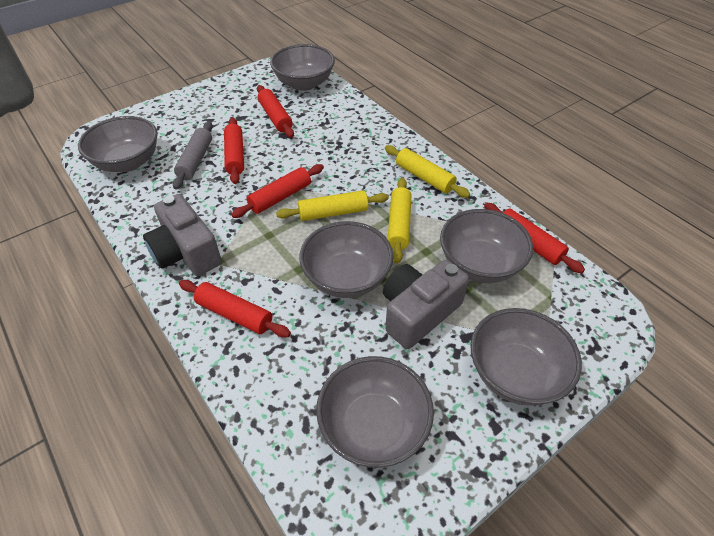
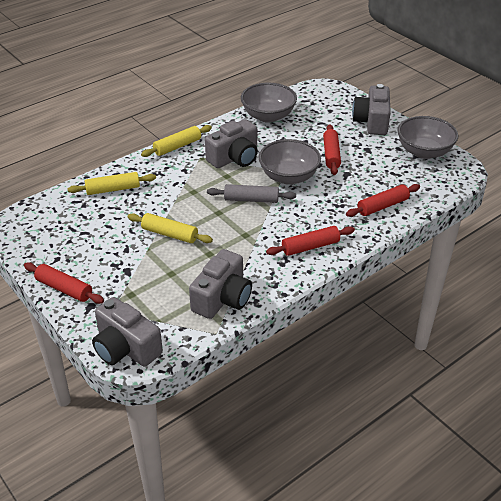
grey bowl: [78,116,158,172] [270,44,335,91] [299,221,394,298] [316,356,434,468] [440,209,533,283] [470,308,582,406] = 6 -> [241,83,297,123] [259,139,321,185] [398,116,459,159] = 3
grey camera: [143,194,222,276] [383,260,469,349] = 2 -> [92,297,163,367] [189,249,252,319] [205,119,258,168] [352,84,391,135] = 4
red rolling pin: [179,280,291,338] [224,117,244,184] [231,164,324,218] [257,85,294,138] [484,203,585,273] = 5 -> [24,262,104,304] [266,226,355,256] [323,124,341,175] [346,184,420,217] = 4

